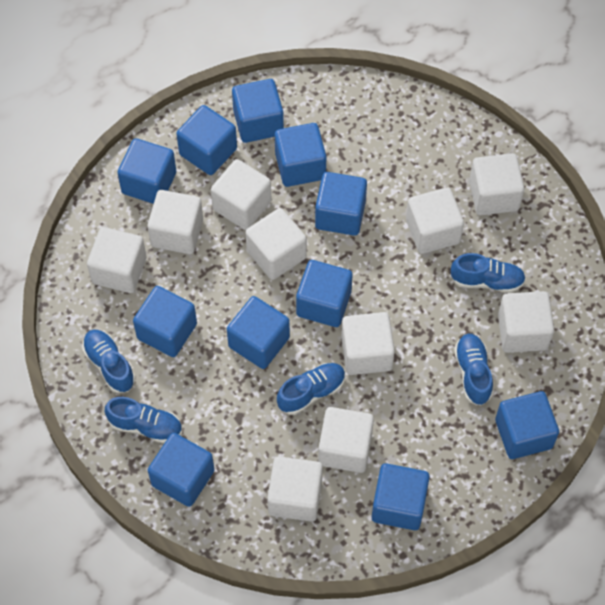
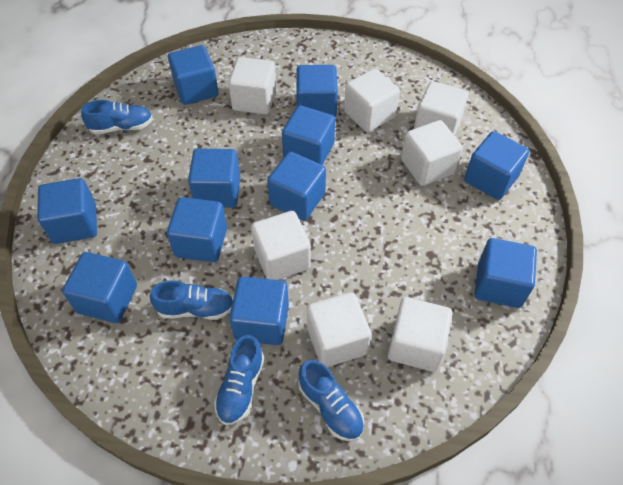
blue shoe: [82,329,135,393] [105,397,182,443] [277,363,346,415] [451,253,526,293] [454,333,493,406] = 5 -> [81,100,153,134] [150,280,233,320] [214,335,264,425] [299,360,364,442] = 4
white cube: [87,227,147,293] [147,190,203,254] [211,159,272,230] [245,208,307,280] [267,456,323,522] [318,407,374,473] [341,312,395,375] [406,187,464,254] [469,153,524,215] [498,291,554,353] = 10 -> [228,57,276,114] [251,211,311,280] [307,292,371,367] [344,68,400,132] [388,297,452,372] [401,120,463,186] [414,81,468,136] = 7

